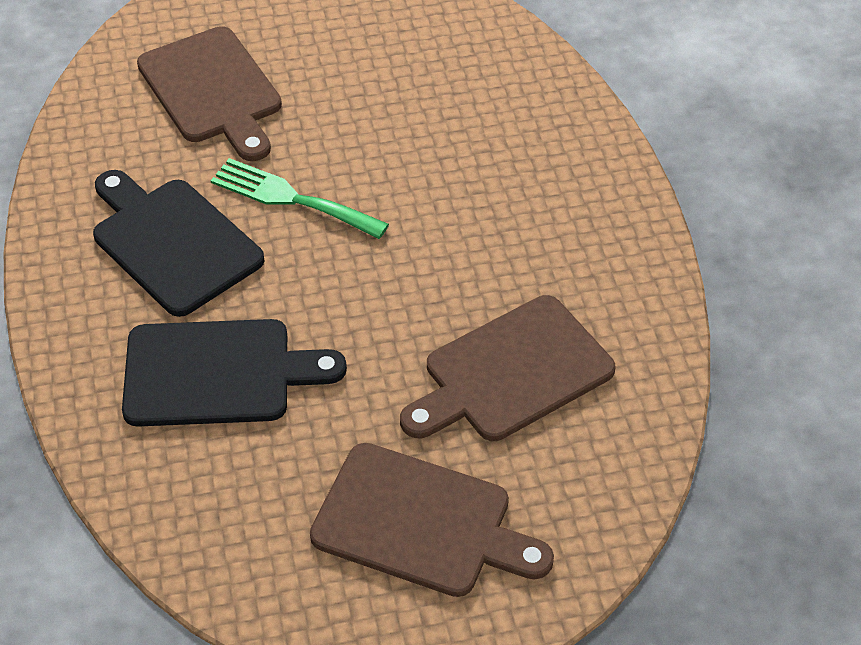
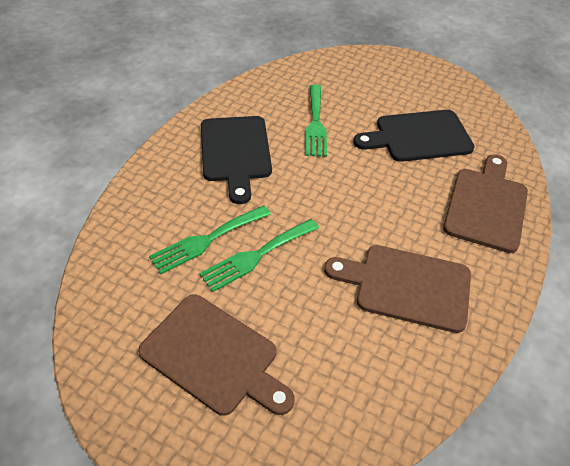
green fork: [210,158,389,239] = 1 -> [149,205,271,274] [199,219,319,292] [306,84,327,157] = 3

